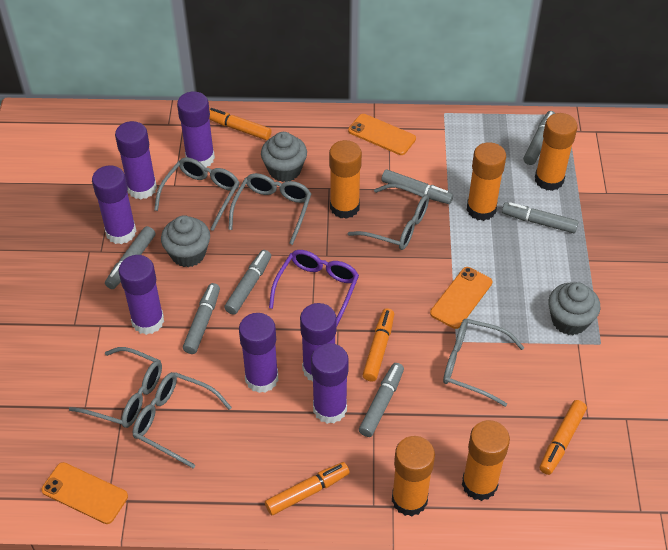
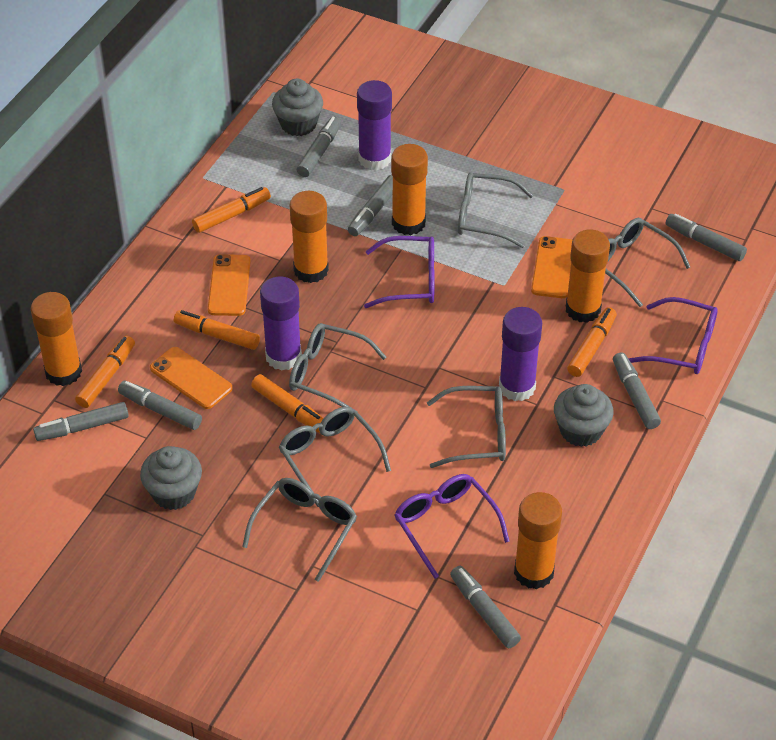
orange marker: [209,108,272,140] [265,462,350,515] [363,308,394,381] [540,400,587,475] = 4 -> [75,336,135,408] [174,310,260,350] [192,187,271,233] [251,374,324,433] [567,307,617,377] = 5
purple glasses: [269,250,359,325] = 1 -> [364,236,435,308] [394,474,510,579] [628,297,718,374] = 3
purple glue stick: [92,165,136,244] [115,121,157,199] [118,255,164,335] [177,91,215,168] [239,313,279,393] [300,303,337,381] [311,343,349,424] = 7 -> [260,276,302,371] [357,80,392,170] [499,307,542,401] = 3

